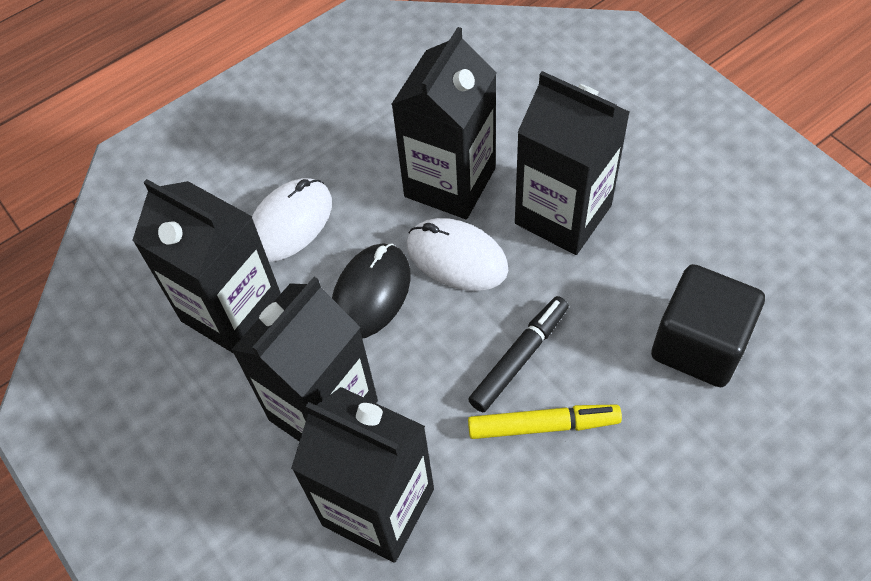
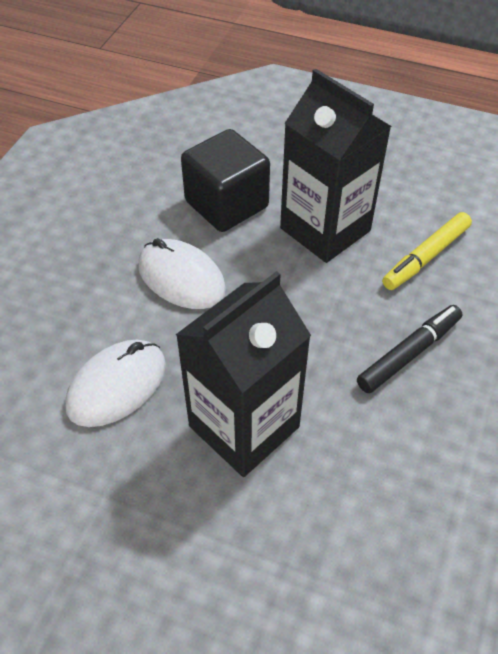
black carton: [132,179,281,354] [231,277,378,442] [291,387,434,563] [391,27,497,219] [515,71,630,255] = 5 -> [176,271,311,477] [280,69,391,263] = 2
black mouse: [332,243,411,338] = 1 -> none = 0

